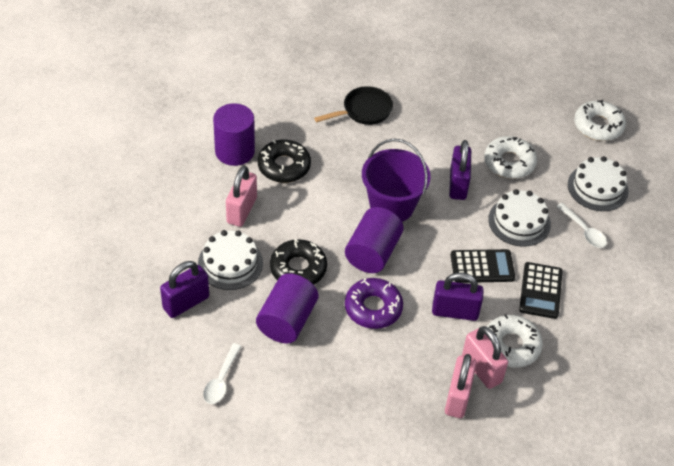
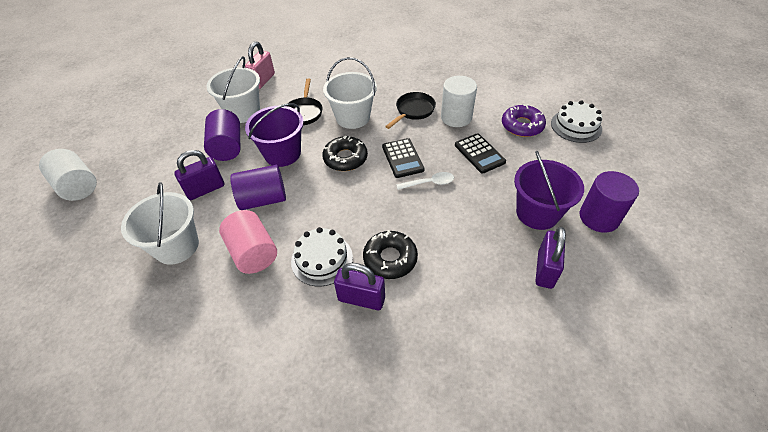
black pan: [314,86,393,125] = 1 -> [288,79,322,125] [385,92,436,129] = 2
pink cylinder: none = 0 -> [219,210,277,274] = 1
pink padlock: [226,166,257,227] [445,354,477,418] [462,326,508,389] = 3 -> [245,41,275,89] = 1
purple bucket: [362,138,430,222] = 1 -> [245,103,304,167] [514,151,584,230] = 2
white bucket: none = 0 -> [121,182,199,265] [206,56,260,123] [323,57,377,129] = 3
white cake: [198,230,263,290] [488,189,551,247] [568,156,629,211] = 3 -> [291,227,353,286] [551,100,602,143] = 2
white cylinder: none = 0 -> [39,149,97,201] [441,76,477,127] = 2
white donut: [484,136,537,179] [487,314,543,368] [574,100,626,141] = 3 -> none = 0
white spoon: [203,343,242,404] [556,203,607,248] = 2 -> [396,172,454,190] = 1

